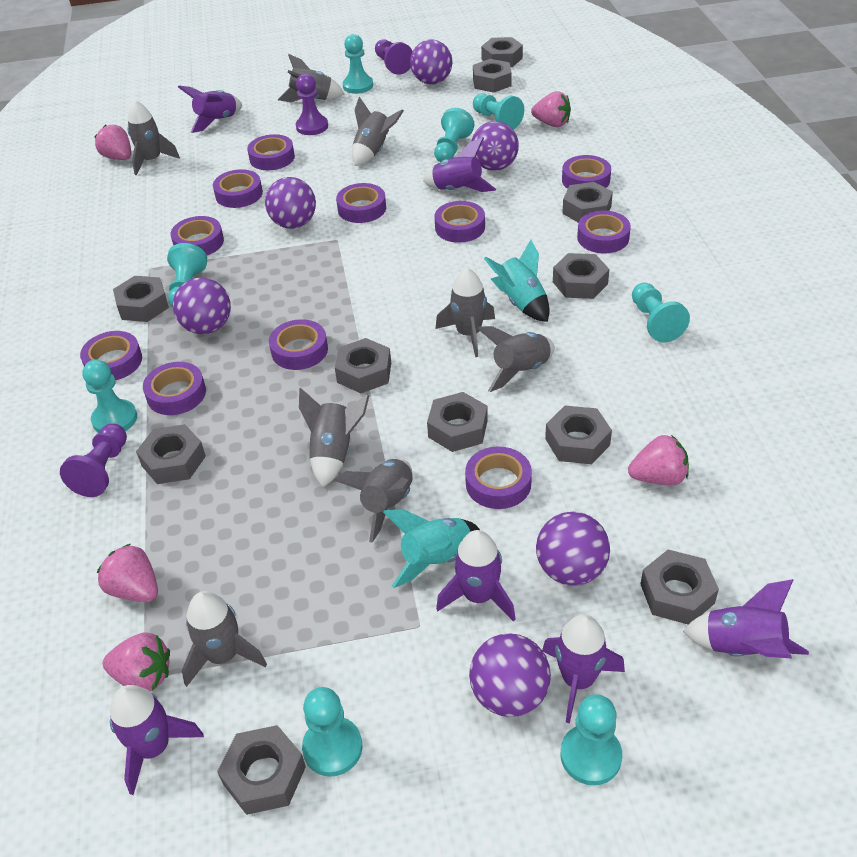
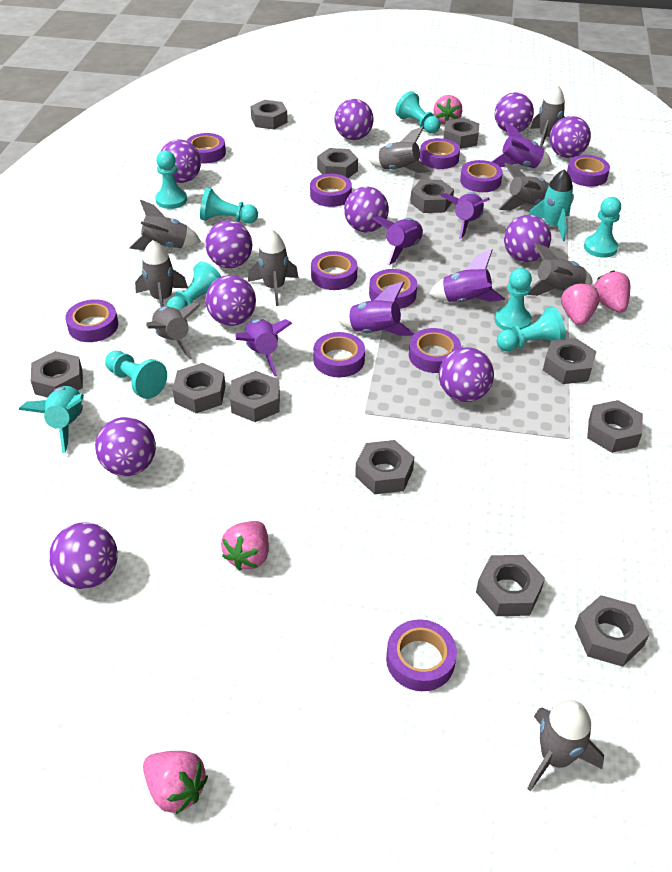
grey nut: [113,276,169,322] [136,424,206,484] [217,725,306,815] [335,338,391,393] [427,392,488,452] [473,59,512,93] [481,37,523,67] [545,406,612,464] [553,253,609,299] [562,182,613,223] [640,550,719,625] = 11 -> [31,351,83,398] [172,363,226,413] [230,371,280,422] [250,100,288,129] [317,148,358,178] [355,440,414,494] [410,180,454,213] [444,118,479,149] [476,555,545,616] [543,338,597,384] [575,595,650,667] [587,400,643,453] = 12
grey rocket: [128,101,180,175] [182,591,267,687] [278,54,344,102] [299,388,369,487] [334,459,413,542] [352,96,404,166] [435,268,495,357] [477,326,555,392] = 8 -> [129,199,201,251] [135,240,188,307] [146,303,201,360] [248,229,299,306] [369,126,431,173] [499,162,549,211] [527,700,604,791] [528,242,593,296] [530,85,565,147] = 9
purple ball: [173,277,231,334] [265,177,316,229] [410,39,452,84] [469,633,551,717] [471,121,519,171] [536,512,610,586] = 6 -> [49,522,118,589] [95,417,156,476] [161,139,201,183] [205,220,252,268] [206,275,256,326] [334,99,373,140] [344,187,389,232] [439,347,494,402] [495,92,534,132] [504,215,551,262] [549,116,591,158] = 11
purple pawn: [60,424,127,497] [296,74,328,135] [375,39,413,75] = 3 -> none = 0

